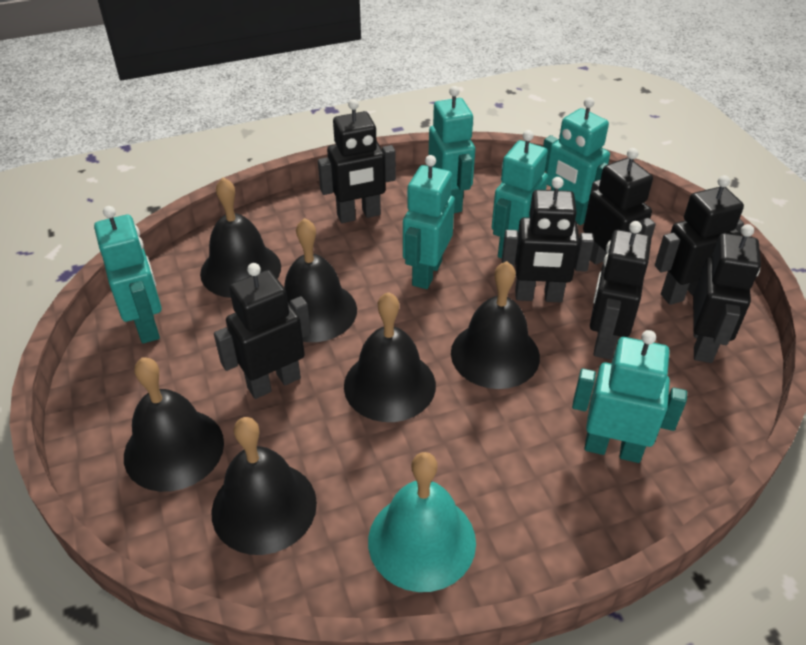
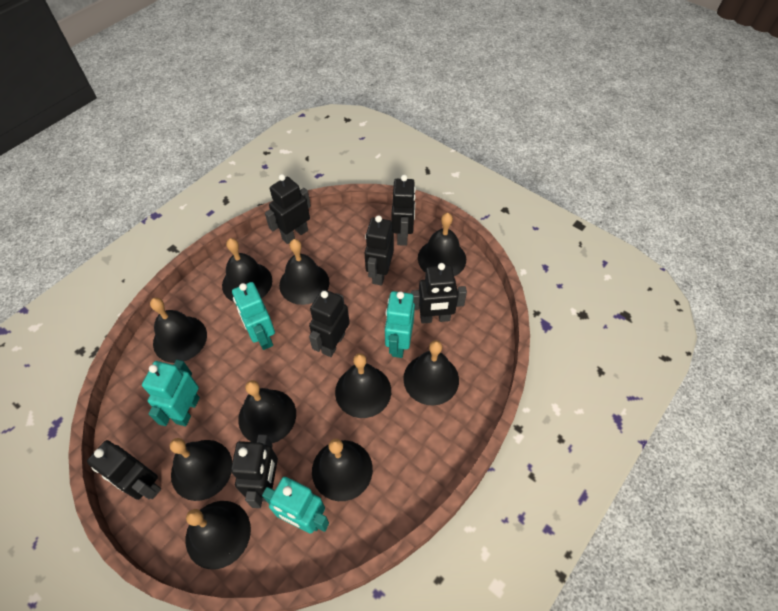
black bell: [124,357,224,492] [200,178,281,298] [211,417,317,555] [284,218,357,342] [344,292,436,422] [451,261,540,389] = 6 -> [150,298,207,363] [170,438,232,501] [186,501,251,569] [222,238,272,302] [238,380,296,443] [279,239,329,305] [312,438,373,501] [335,353,391,418] [403,340,459,405] [418,213,466,276] = 10
turquoise bell: [368,452,476,592] = 1 -> none = 0
turquoise robot: [94,206,162,344] [403,155,455,289] [429,86,475,213] [492,130,548,259] [543,97,610,225] [572,330,687,463] = 6 -> [142,360,200,426] [232,282,275,350] [262,477,329,534] [385,291,415,358] = 4

